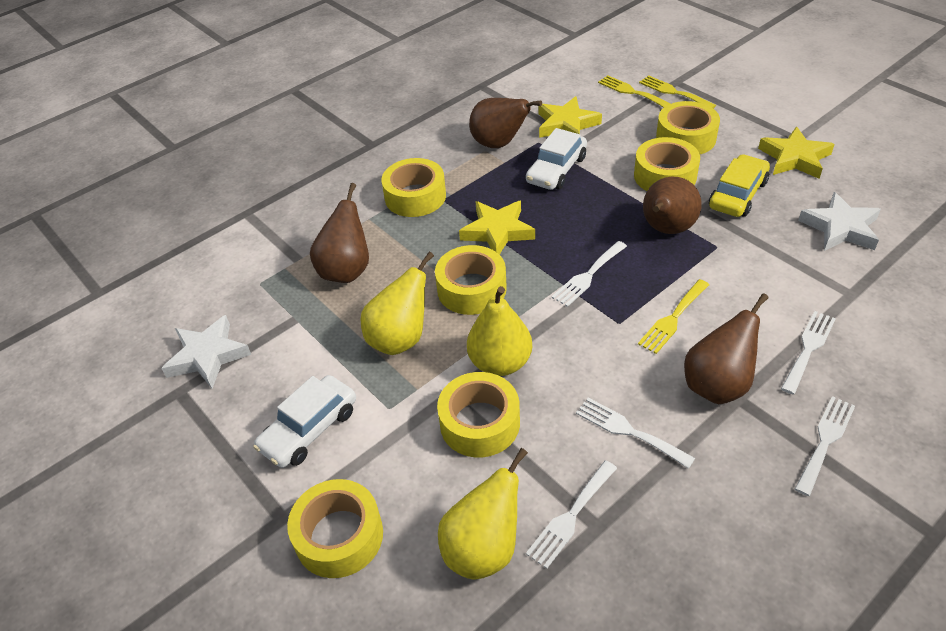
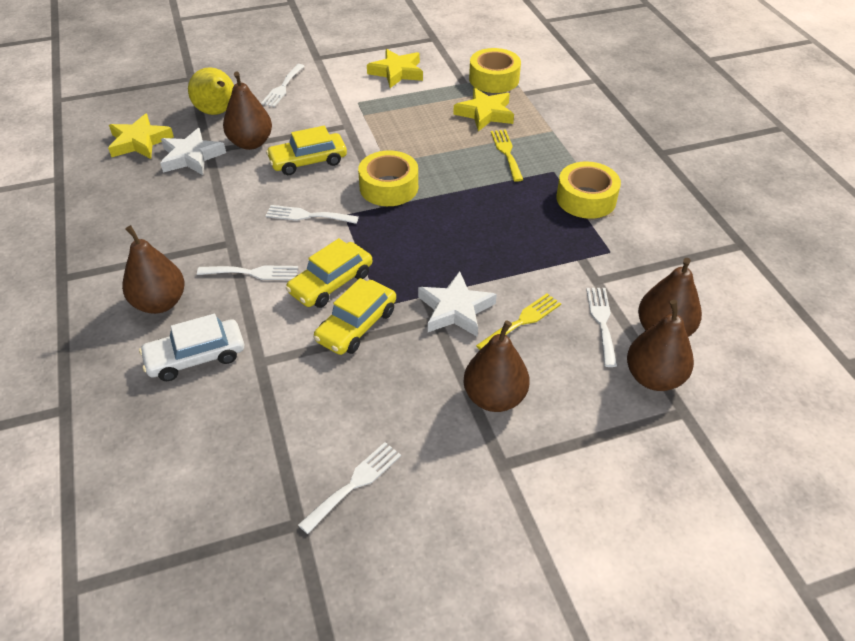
brown pear: [310,183,369,283] [469,98,542,148] [643,177,702,234] [684,293,769,404] = 4 -> [122,225,185,314] [223,71,272,150] [464,321,530,412] [627,300,694,391] [638,258,702,337] = 5
white car: [253,375,356,468] [526,128,587,190] = 2 -> [139,314,244,381] = 1
yellow car: [709,154,770,217] = 1 -> [266,126,347,175] [286,238,372,308] [314,278,396,355] = 3
yellow fork: [598,75,670,107] [638,279,709,354] [639,75,716,109] = 3 -> [476,293,561,350] [491,130,523,182] = 2
yellow pear: [360,252,434,355] [438,448,528,580] [467,286,532,376] = 3 -> [188,67,234,115] = 1
yellow tape: [287,479,383,578] [381,158,446,217] [435,245,507,315] [437,372,520,457] [634,137,700,191] [656,101,720,154] = 6 -> [358,150,418,206] [469,48,521,93] [556,161,621,219] = 3

